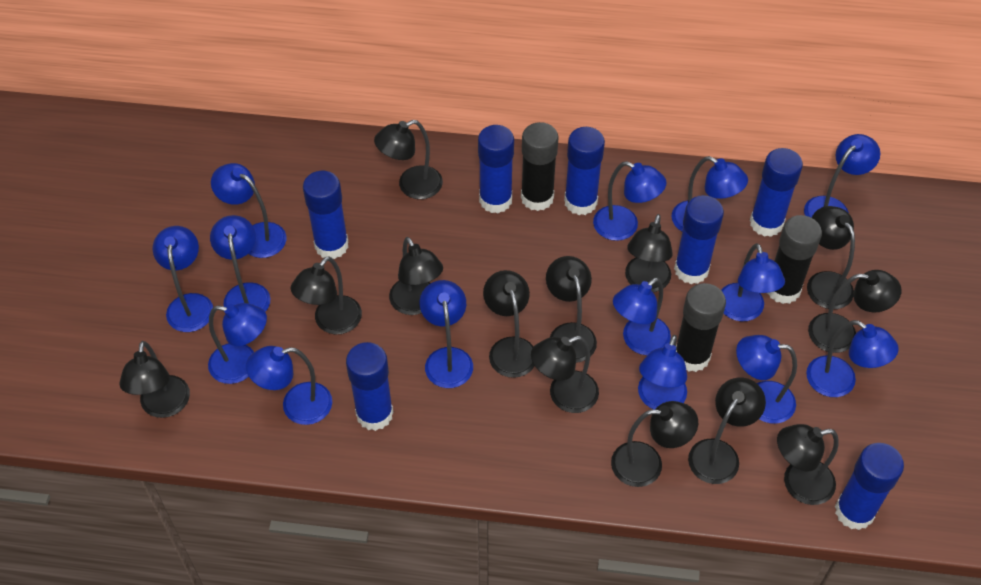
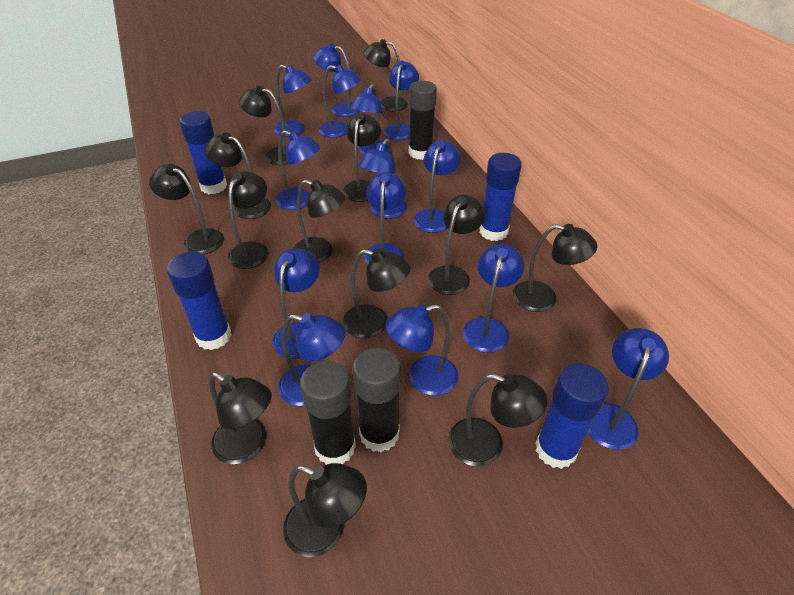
blue glue stick: [303,171,349,259] [346,342,393,431] [478,125,514,213] [564,127,605,215] [674,195,724,284] [750,148,803,237] [835,443,904,530] = 7 -> [167,252,231,350] [179,111,227,194] [479,153,522,241] [535,363,609,469] = 4

